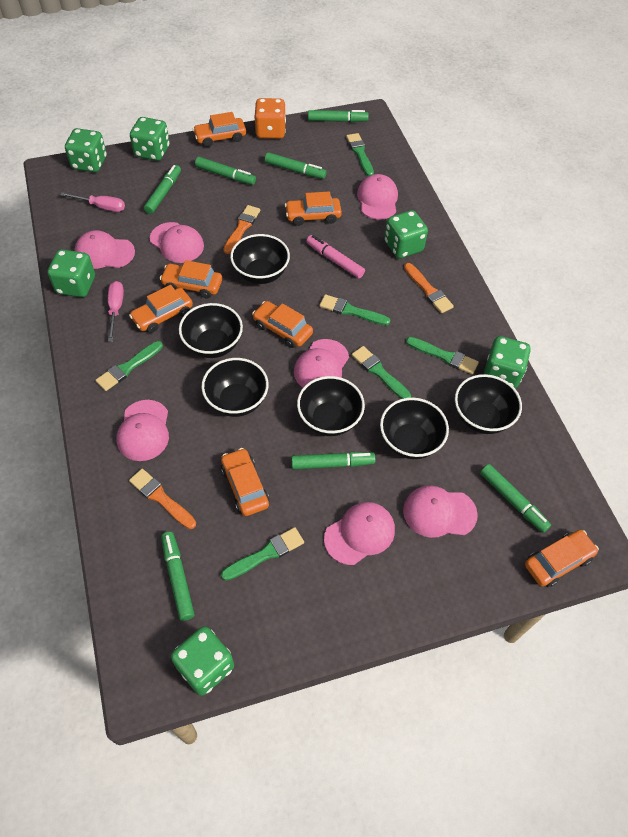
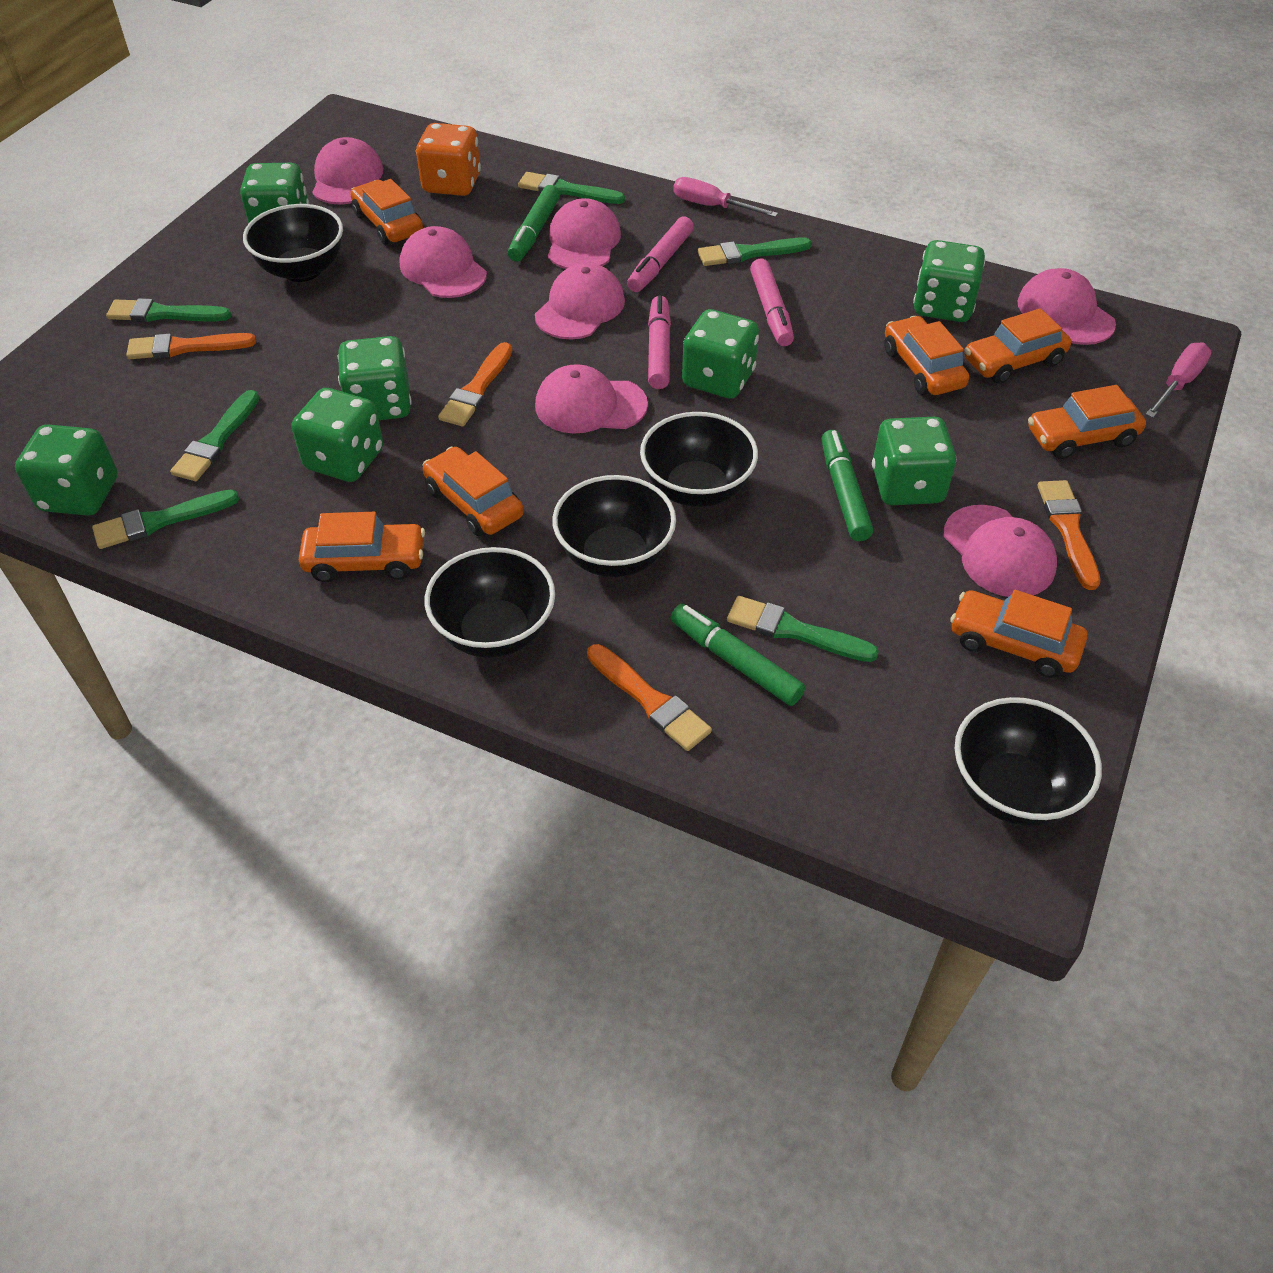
black bowl: [179,303,243,358] [201,358,269,417] [230,234,290,284] [297,376,365,436] [380,398,449,459] [455,374,522,434] = 6 -> [243,204,343,282] [425,547,555,658] [552,475,676,577] [640,412,758,507] [955,697,1102,826] = 5
green dice: [48,249,95,297] [65,128,107,172] [130,117,170,161] [171,626,234,696] [384,210,428,259] [483,336,531,388] = 6 -> [15,424,118,516] [240,163,309,223] [291,388,383,482] [338,336,412,420] [682,309,759,399] [872,417,957,505] [913,240,985,322] = 7
green marker: [144,165,181,214] [161,532,195,621] [195,157,256,185] [265,152,327,179] [291,452,375,469] [308,110,369,122] [480,464,551,533] = 7 -> [508,185,560,262] [670,604,805,706] [821,430,873,541] = 3
orange brush: [129,469,196,529] [223,205,260,254] [404,263,454,313] = 3 -> [126,333,256,359] [438,342,512,427] [587,644,712,751] [1038,480,1100,590] = 4
pink marker: [306,235,365,278] = 1 -> [627,216,694,292] [648,296,671,389] [750,258,794,346] = 3

